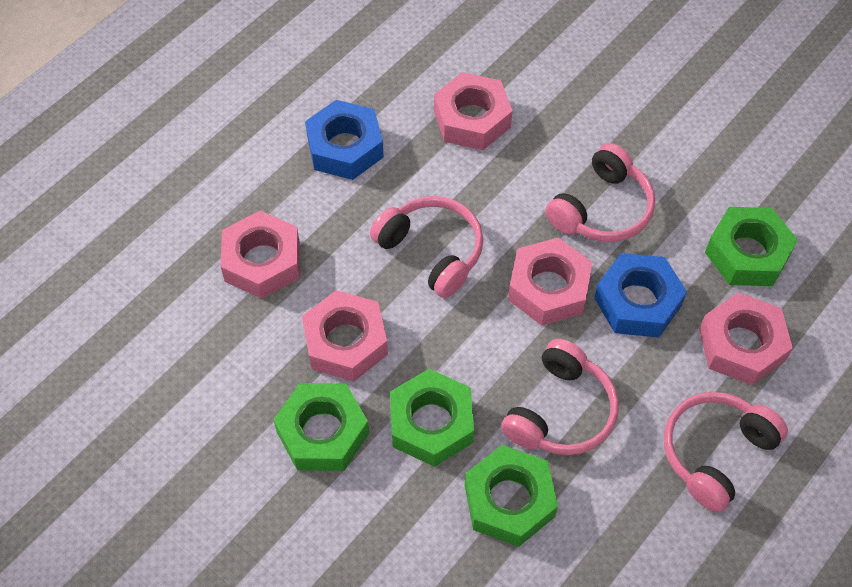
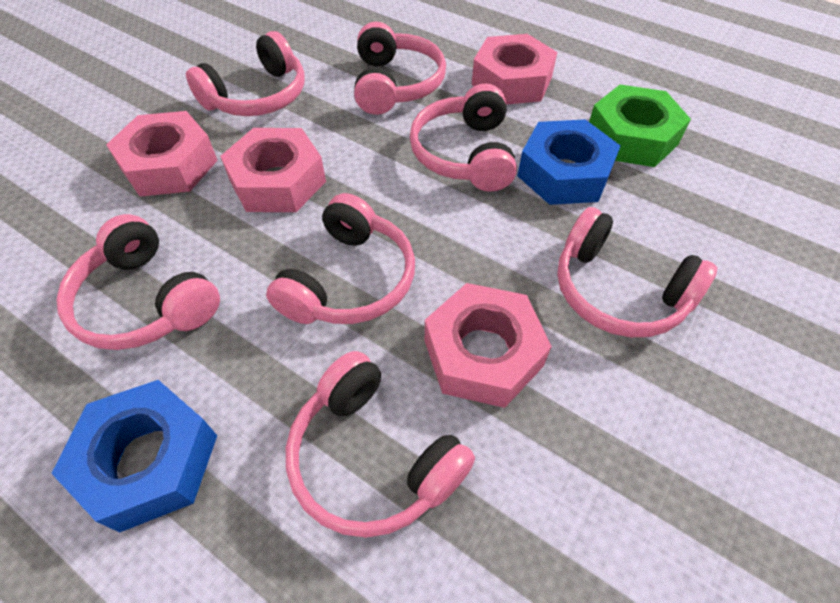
green nut: [273,383,369,471] [390,369,474,467] [465,445,558,547] [705,207,798,286] = 4 -> [589,85,691,167] = 1
pink headphones: [370,196,483,298] [501,339,619,455] [545,143,655,242] [664,392,788,512] = 4 -> [57,214,220,350] [186,31,304,116] [266,193,415,324] [286,351,475,538] [354,22,446,115] [410,84,517,192] [557,207,717,337] = 7
pink nut: [221,211,300,299] [302,290,388,382] [434,72,513,150] [508,237,592,326] [699,292,793,385] = 5 -> [106,111,218,197] [220,128,326,212] [425,283,552,408] [472,34,557,105] = 4

